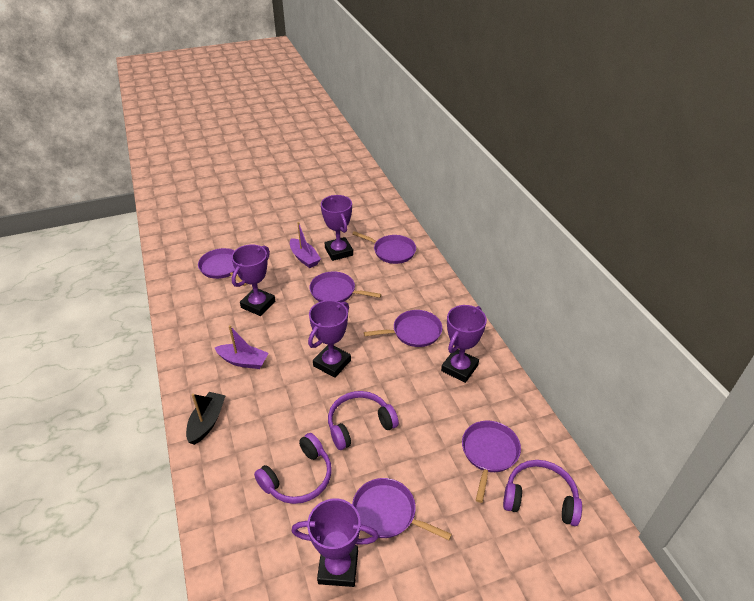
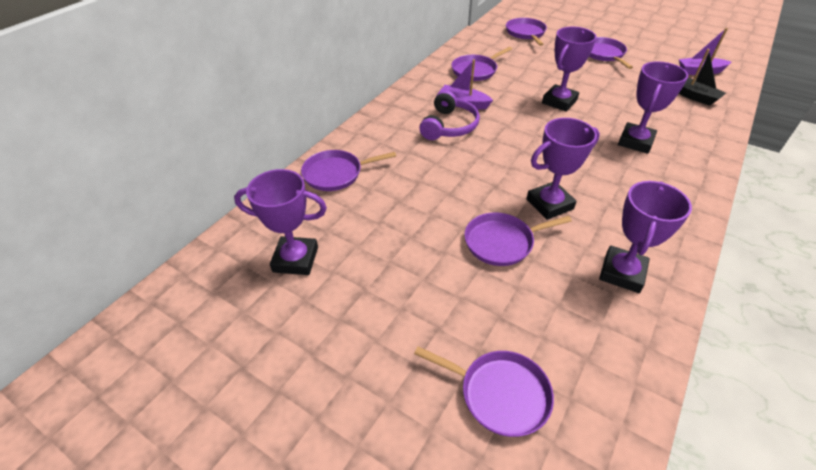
purple headphones: [254,433,332,504] [328,391,399,450] [503,460,582,526] = 3 -> [419,90,480,140] = 1

